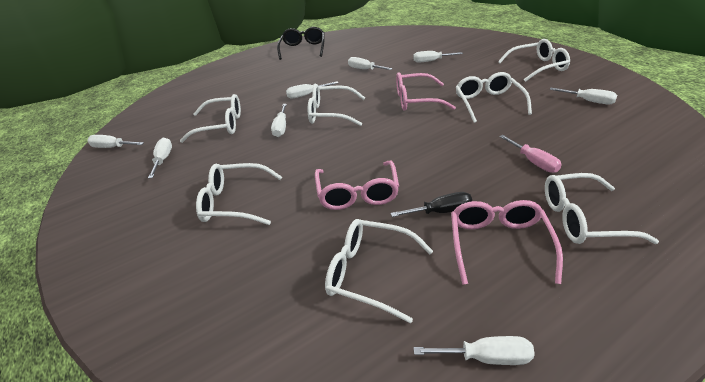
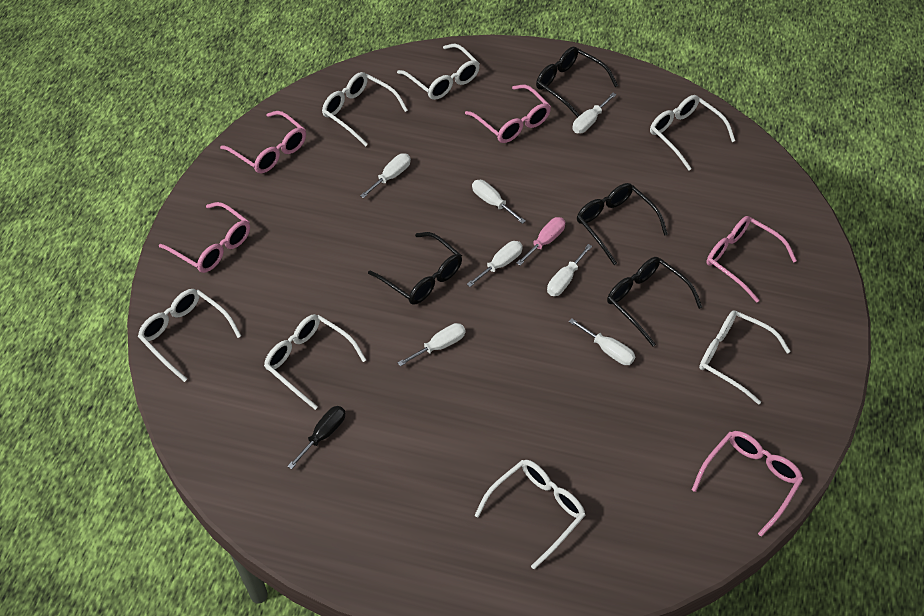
black glasses: [277,27,325,60] = 1 -> [368,232,462,305] [536,47,618,118] [577,183,668,265] [607,257,702,346] = 4
pink glasses: [315,160,399,210] [396,72,456,111] [451,200,563,285] = 3 -> [159,202,250,273] [220,111,306,173] [465,85,551,143] [692,431,803,537] [706,216,797,303] = 5
white screwdriver: [87,135,144,148] [148,138,172,179] [271,104,287,137] [286,82,338,98] [348,57,393,70] [413,51,463,63] [414,336,535,365] [550,88,617,104] = 8 -> [360,153,411,198] [397,323,466,366] [467,241,523,287] [472,180,526,224] [547,244,592,296] [569,318,635,365] [572,93,617,133] = 7

